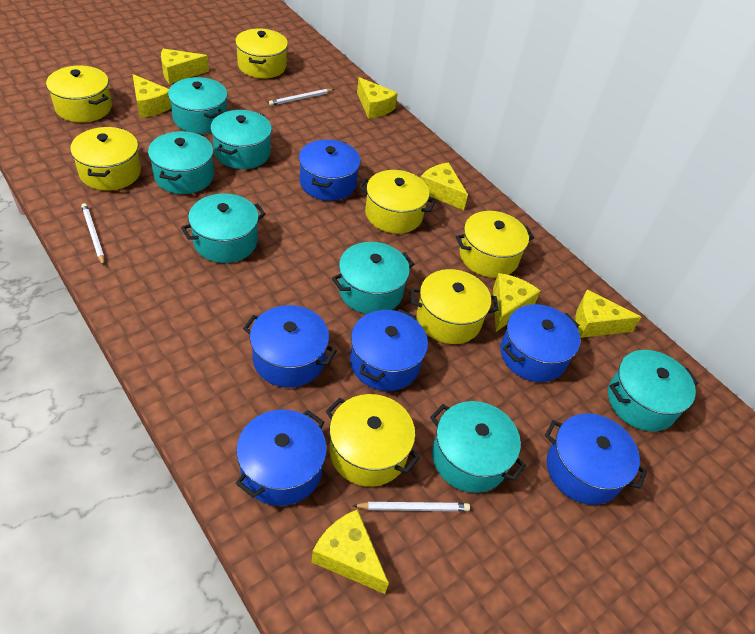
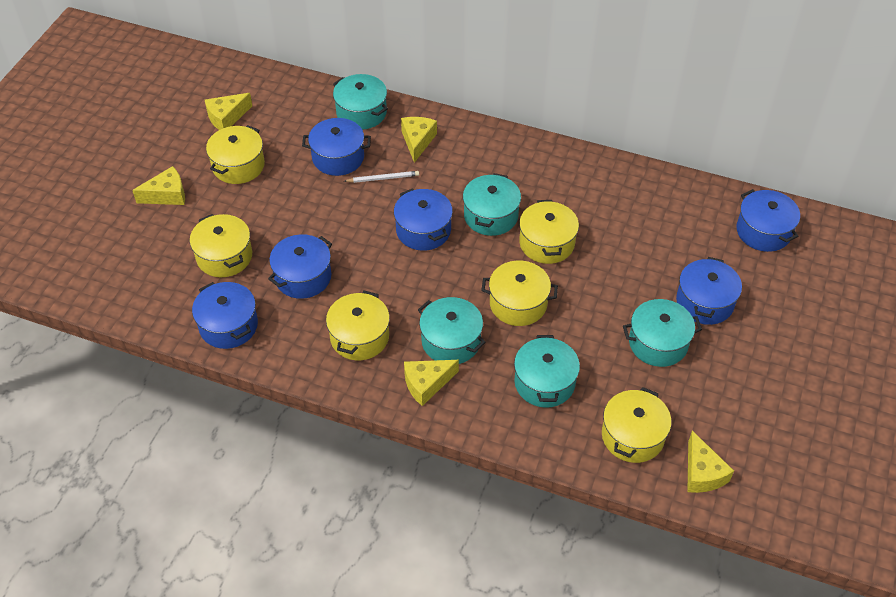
turquoise pot: [148,131,214,194] [168,77,228,134] [181,193,266,263] [211,110,272,169] [332,242,414,314] [430,401,526,493] [608,350,698,432] = 7 -> [333,74,388,130] [418,297,486,364] [463,173,521,236] [514,335,580,408] [623,299,702,367] = 5
white pencil: [81,203,105,265] [269,89,335,106] [353,502,470,511] = 3 -> [344,171,419,183] = 1
yellow cheese: [133,74,171,118] [161,49,209,84] [312,509,389,594] [357,77,398,118] [421,162,468,210] [493,273,540,332] [575,290,641,338] = 7 -> [132,166,185,205] [205,93,252,130] [401,117,437,163] [404,360,459,406] [687,431,734,493] = 5
yellow pot: [46,65,112,123] [70,127,141,191] [235,28,288,78] [325,394,420,487] [359,170,436,234] [411,269,498,344] [456,211,534,278] = 7 -> [190,214,252,277] [206,125,265,184] [326,291,390,360] [481,261,558,326] [519,200,579,264] [602,387,672,463] = 6

